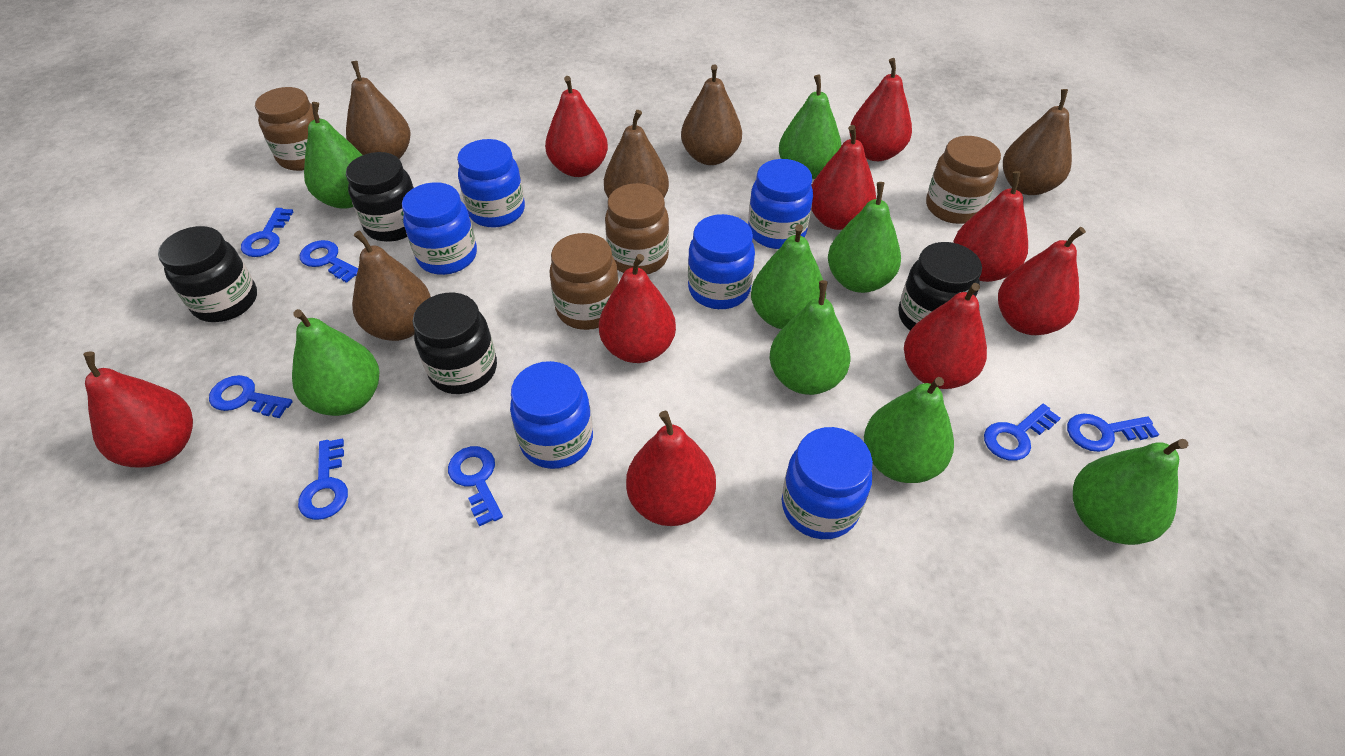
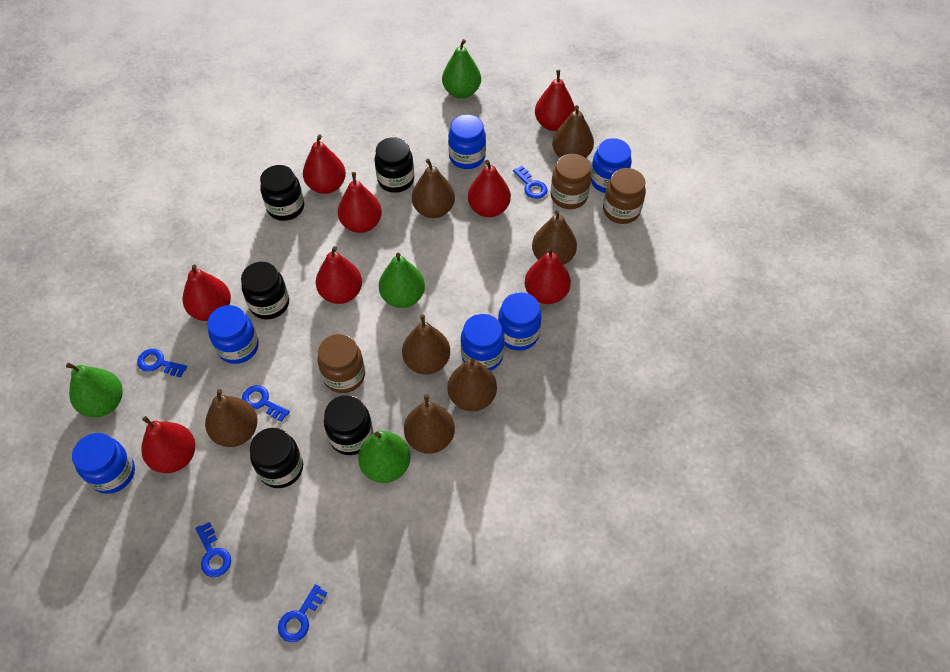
black jar: [158,226,257,322] [346,152,414,242] [413,292,497,394] [898,242,982,330] = 4 -> [241,262,289,320] [250,428,303,488] [260,165,304,221] [324,395,373,455] [374,137,414,193] = 5
blue key: [209,375,293,418] [241,208,293,257] [298,438,348,520] [300,240,358,283] [448,446,503,527] [984,404,1061,461] [1067,413,1159,452] = 7 -> [137,349,187,377] [195,522,231,577] [242,385,290,422] [278,584,327,642] [513,166,547,199] = 5
brown jar: [255,87,320,171] [550,233,619,330] [605,183,669,274] [926,136,1001,224] = 4 -> [317,334,365,393] [551,154,591,209] [603,168,646,224] = 3
brown pear: [346,61,411,159] [352,230,431,341] [604,110,669,199] [681,64,742,165] [1003,89,1072,195] = 5 -> [205,389,258,447] [402,314,450,374] [404,394,455,454] [412,158,455,218] [447,358,497,411] [532,210,577,265] [552,105,594,158] = 7
green pear: [292,309,380,416] [304,102,362,209] [751,224,826,329] [770,280,850,395] [779,75,842,179] [828,182,901,293] [864,377,954,483] [1073,439,1188,545] = 8 -> [66,363,123,417] [358,431,410,483] [379,253,425,308] [442,39,481,98] = 4
red pear: [83,352,193,467] [545,76,608,177] [599,254,676,363] [626,411,716,526] [811,125,876,230] [849,58,912,161] [904,283,987,389] [953,171,1028,282] [998,227,1086,335] = 9 -> [141,416,195,473] [183,265,231,321] [303,134,346,194] [316,246,362,304] [338,172,382,233] [468,160,511,217] [525,248,571,304] [535,70,575,131] = 8

